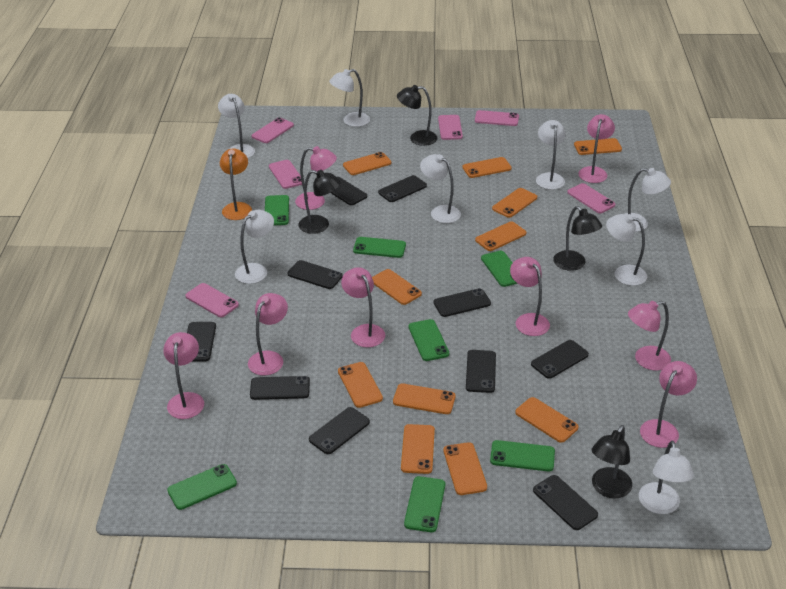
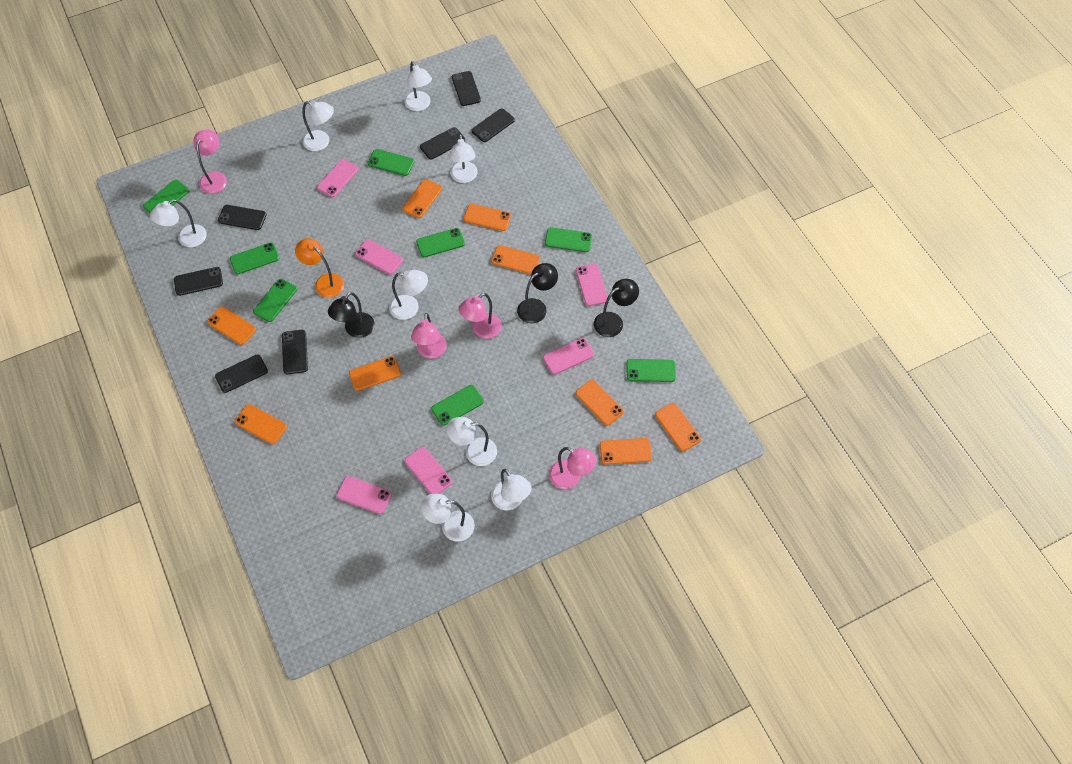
black lamp: [299,170,341,234] [397,85,437,146] [553,206,602,271] [592,425,632,499] = 4 -> [328,292,375,338] [517,263,558,323] [594,279,639,337] = 3
black phone: [187,322,216,362] [250,376,310,400] [287,260,343,289] [309,407,370,454] [331,177,367,205] [378,175,427,202] [434,288,491,317] [466,350,496,393] [531,340,589,379] [533,475,598,530] = 10 -> [174,267,223,296] [215,354,268,393] [218,205,267,230] [282,330,308,374] [420,127,465,160] [452,71,481,106] [471,108,515,142] = 7
green phone: [167,464,237,510] [265,195,289,225] [353,237,406,258] [404,476,445,532] [408,319,449,361] [481,250,518,287] [490,440,555,471] = 7 -> [143,180,189,213] [230,242,279,274] [253,279,297,322] [367,149,414,176] [416,228,465,257] [431,385,484,426] [545,227,592,252] [627,359,676,382] = 8
orange phone: [338,362,383,408] [343,152,391,175] [372,269,422,305] [393,383,456,414] [401,424,435,474] [443,442,487,495] [463,157,512,178] [475,221,526,251] [492,188,537,218] [515,397,578,443] [574,138,622,155] = 11 -> [207,306,256,345] [235,404,287,444] [349,356,401,391] [402,179,442,218] [463,204,511,231] [491,245,540,274] [576,380,624,426] [600,438,652,465] [655,403,701,451] = 9
pink lamp: [163,332,204,419] [248,293,288,375] [295,146,337,210] [341,267,385,348] [510,257,550,336] [578,114,615,183] [628,301,671,371] [640,361,697,448] = 8 -> [193,129,227,194] [411,313,447,359] [459,293,502,339] [549,447,597,489] = 4

